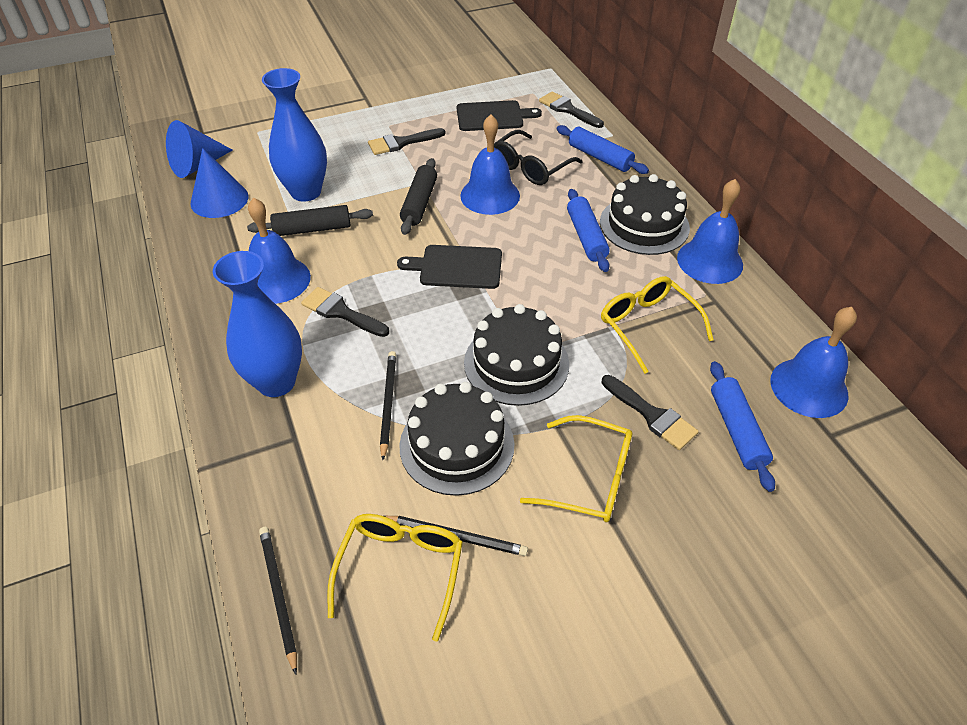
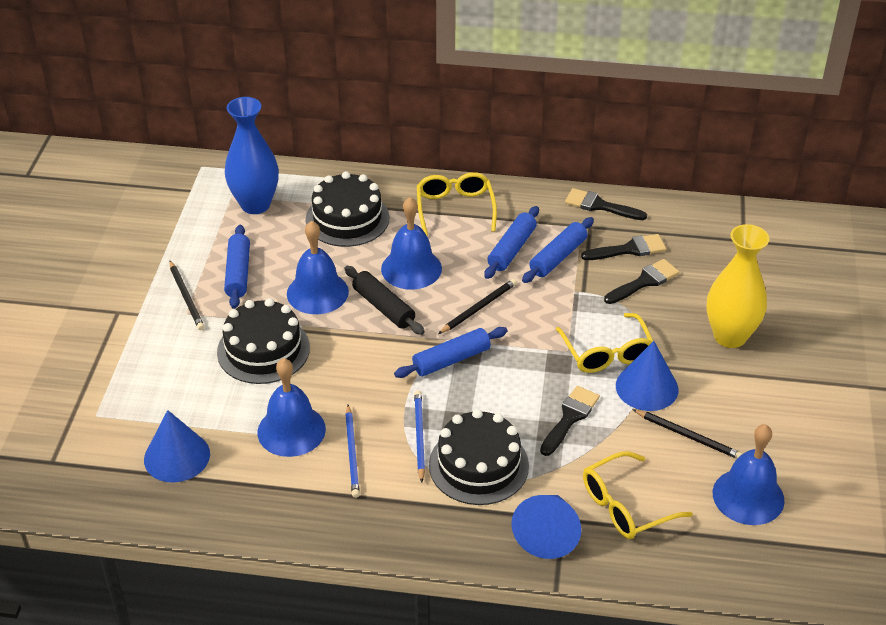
black cutting board: [397,245,502,289] [456,100,542,131] = 2 -> none = 0
black glasses: [494,130,582,185] = 1 -> none = 0
black rolling pin: [247,205,373,236] [400,158,437,235] = 2 -> [344,266,424,335] = 1
blue cone: [166,120,233,178] [191,148,249,218] = 2 -> [144,410,210,482] [511,495,581,559] [616,341,678,411] = 3
blue pencil: none = 0 -> [345,405,360,498] [414,390,425,482] = 2
blue rolling pin: [557,125,649,174] [567,189,610,272] [710,361,775,492] = 3 -> [224,225,250,309] [394,327,508,378] [484,206,539,279] [522,217,594,283] = 4
blue vase: [213,251,302,397] [262,68,327,202] = 2 -> [225,97,279,214] = 1
yellow vase: none = 0 -> [707,224,770,348] = 1

